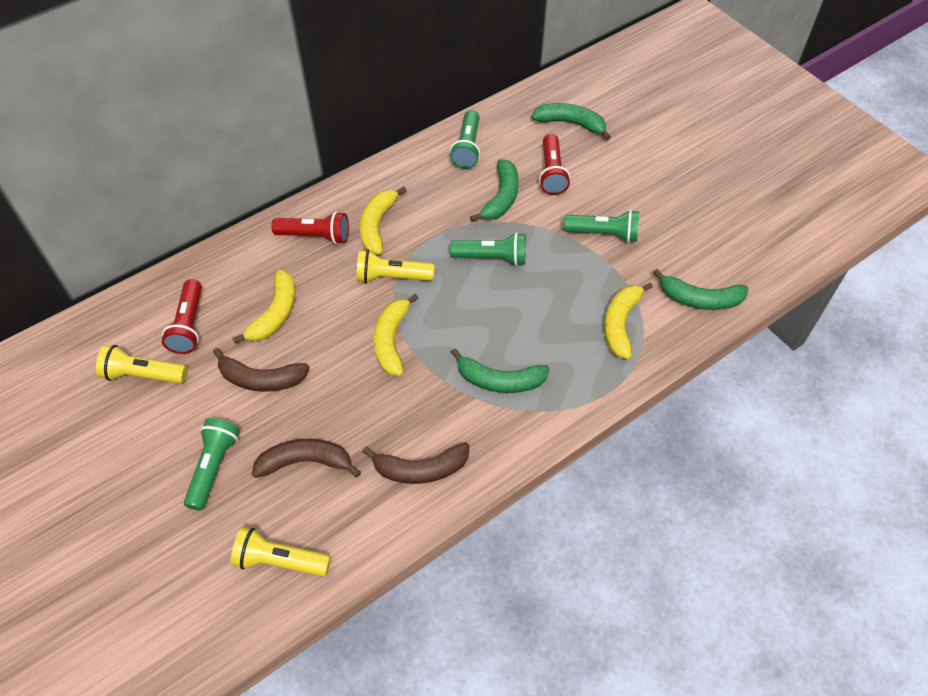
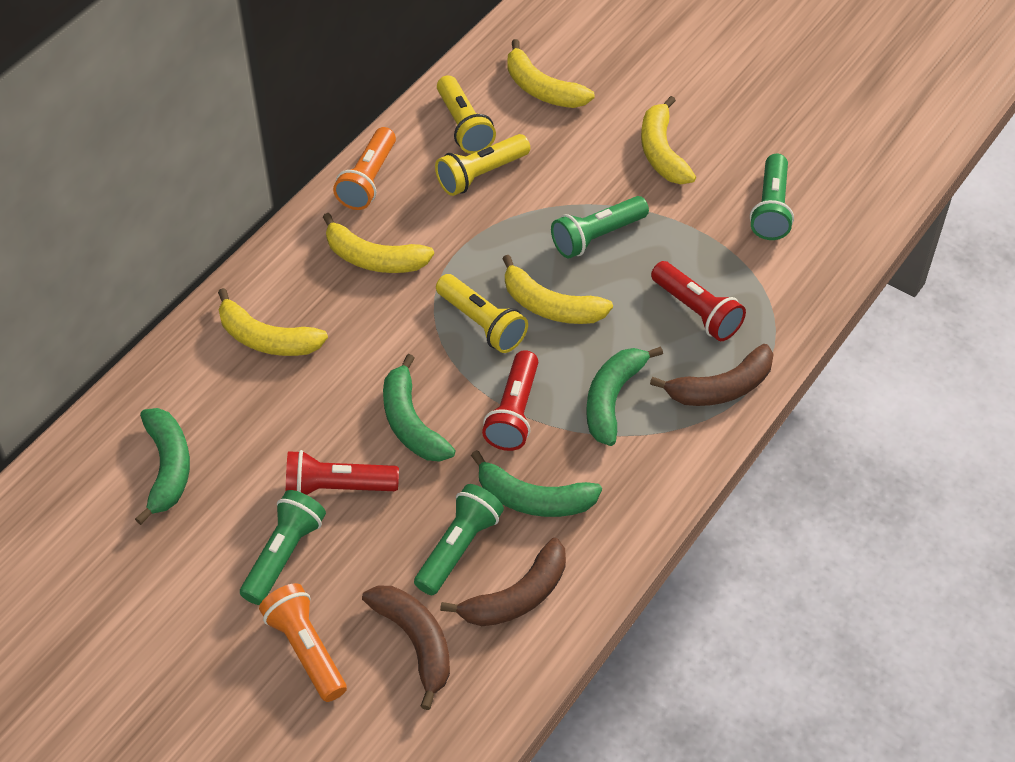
orange flashlight: none = 0 -> [259,583,347,702] [333,127,396,210] = 2
yellow banana: [233,269,295,343] [360,187,407,255] [374,293,419,376] [604,282,653,359] = 4 -> [218,288,328,356] [323,213,434,273] [502,255,613,324] [507,39,595,108] [641,96,696,184] = 5

